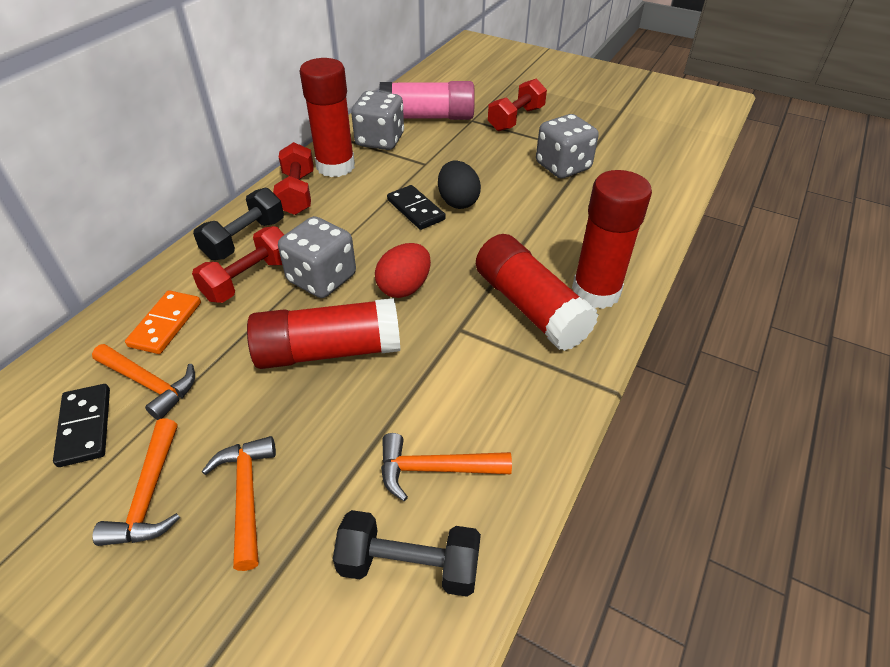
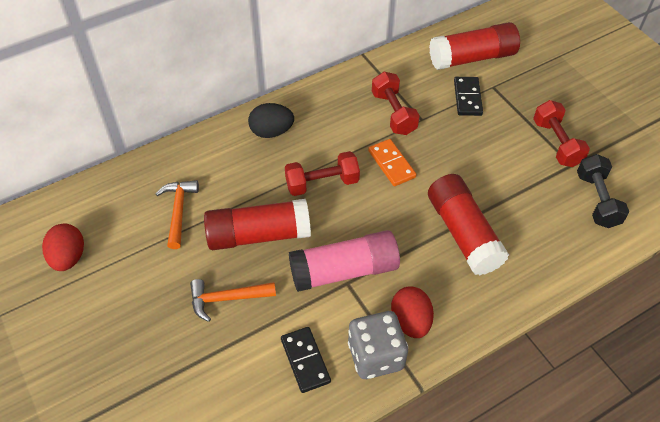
black dumbbell: [193,188,284,260] [333,510,481,597] = 2 -> [577,154,629,228] = 1
grey dice: [278,216,356,298] [351,91,404,150] [536,114,599,179] = 3 -> [348,311,408,379] = 1
orange hammer: [92,344,195,420] [92,419,180,546] [202,436,276,571] [381,433,512,501] = 4 -> [156,180,199,249] [190,279,276,322] = 2
red egg: [375,243,431,298] = 1 -> [42,224,84,271] [391,286,434,338] = 2
red glue stick: [247,298,400,369] [300,58,355,177] [476,234,599,351] [572,170,652,309] = 4 -> [204,199,311,250] [428,174,509,276] [429,22,520,70] = 3

